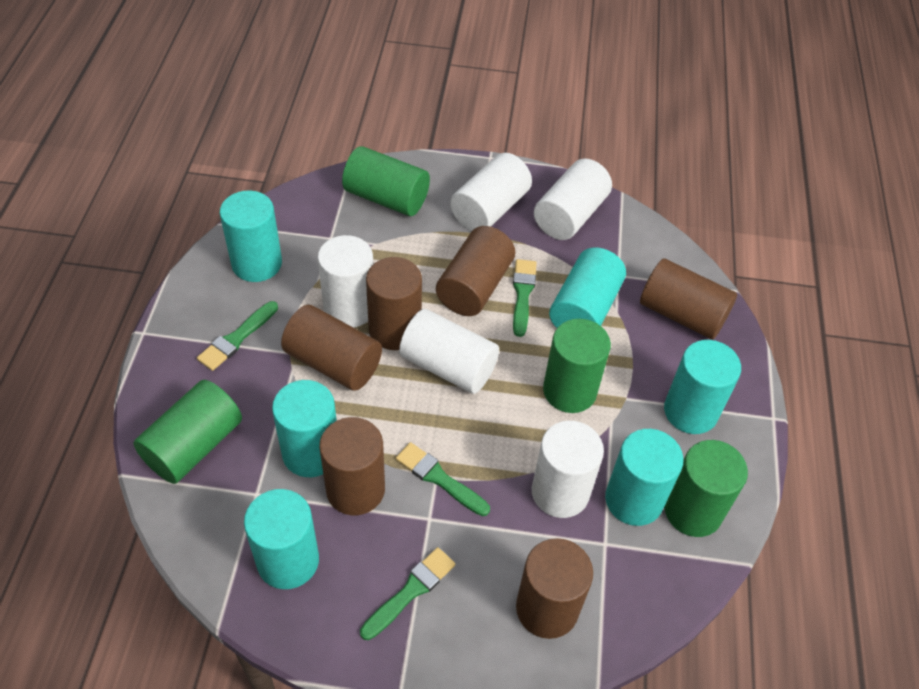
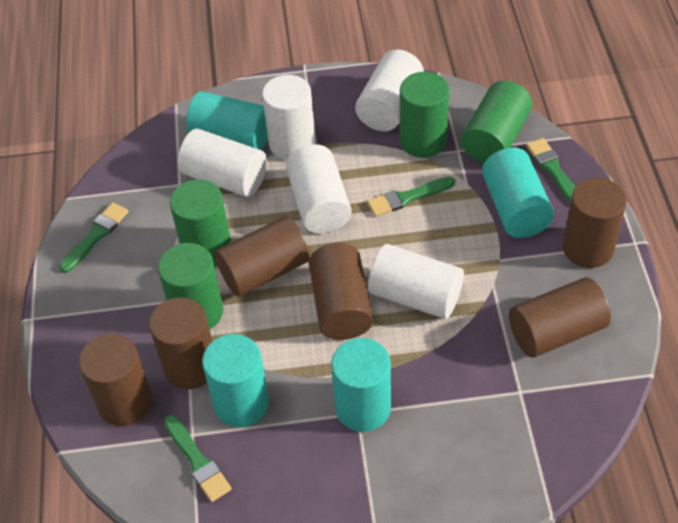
turquoise cylinder: [220,190,282,282] [244,489,319,589] [272,380,337,477] [549,247,626,328] [605,429,684,526] [664,340,741,434] = 6 -> [186,91,268,150] [202,334,269,427] [331,338,391,432] [482,147,554,238] = 4

